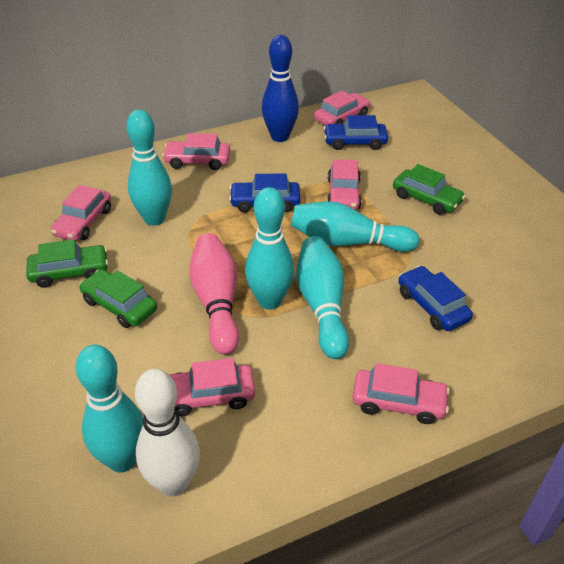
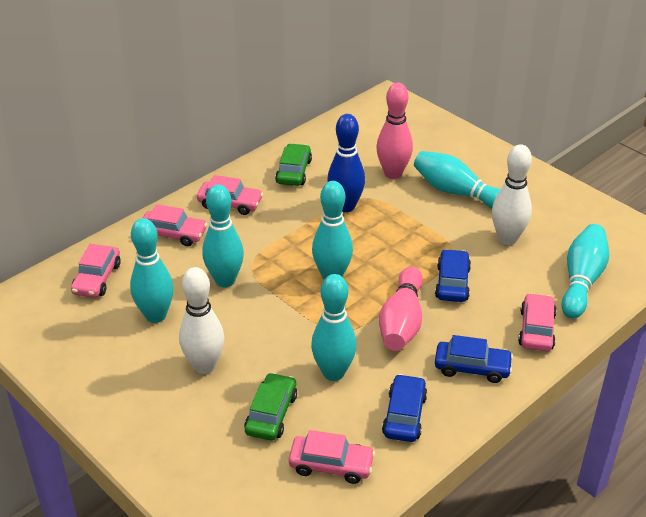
green car: [26,239,108,288] [79,269,157,328] [393,164,466,215] = 3 -> [244,373,297,441] [275,143,312,186] = 2
pink bowling pin: [189,233,239,355] = 1 -> [376,83,413,179] [379,267,423,351] = 2
pink car: [51,185,111,241] [162,133,230,170] [169,358,255,417] [314,91,370,126] [327,159,362,210] [352,363,449,424] = 6 -> [71,244,121,297] [143,204,207,246] [197,175,263,215] [289,430,375,484] [518,293,557,351] = 5
turquoise bowling pin: [76,345,143,473] [126,109,172,226] [245,187,294,310] [291,201,419,252] [296,236,349,359] = 5 -> [130,218,174,323] [202,185,244,287] [311,274,357,381] [312,181,353,280] [414,151,501,209] [561,224,609,319] = 6
white bowling pin: [135,369,200,497] = 1 -> [179,267,224,374] [492,144,532,245] = 2

